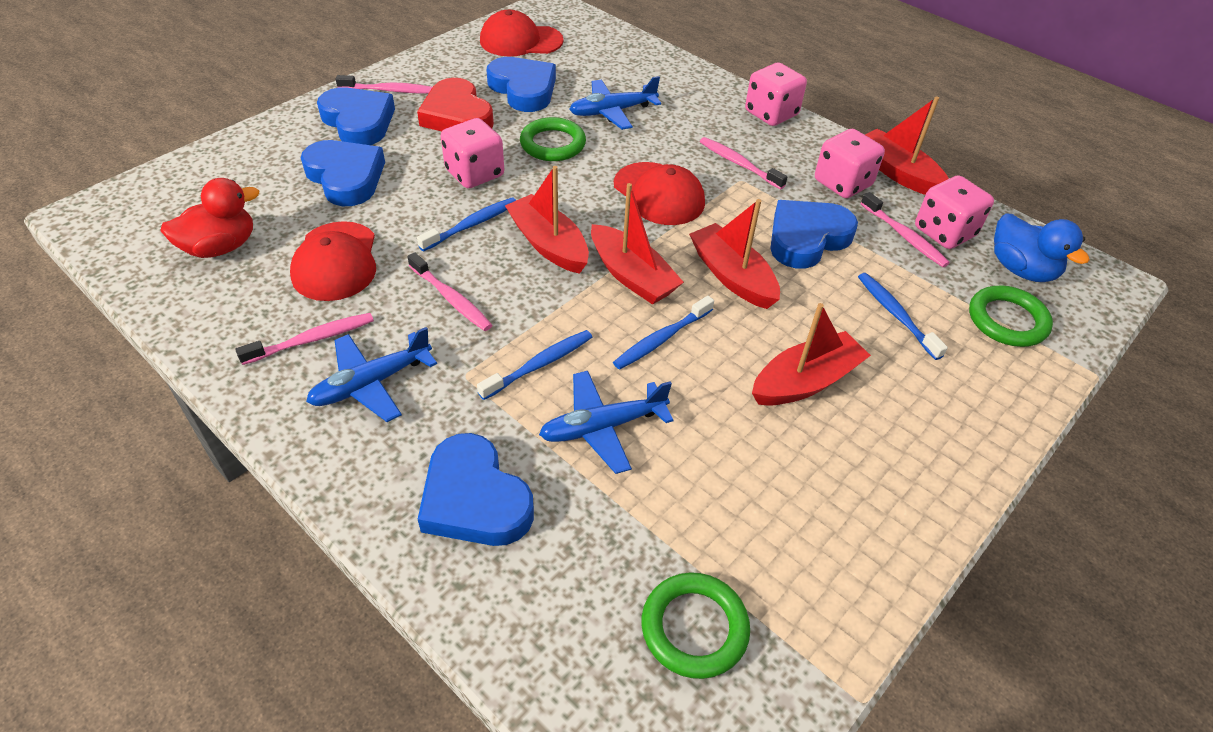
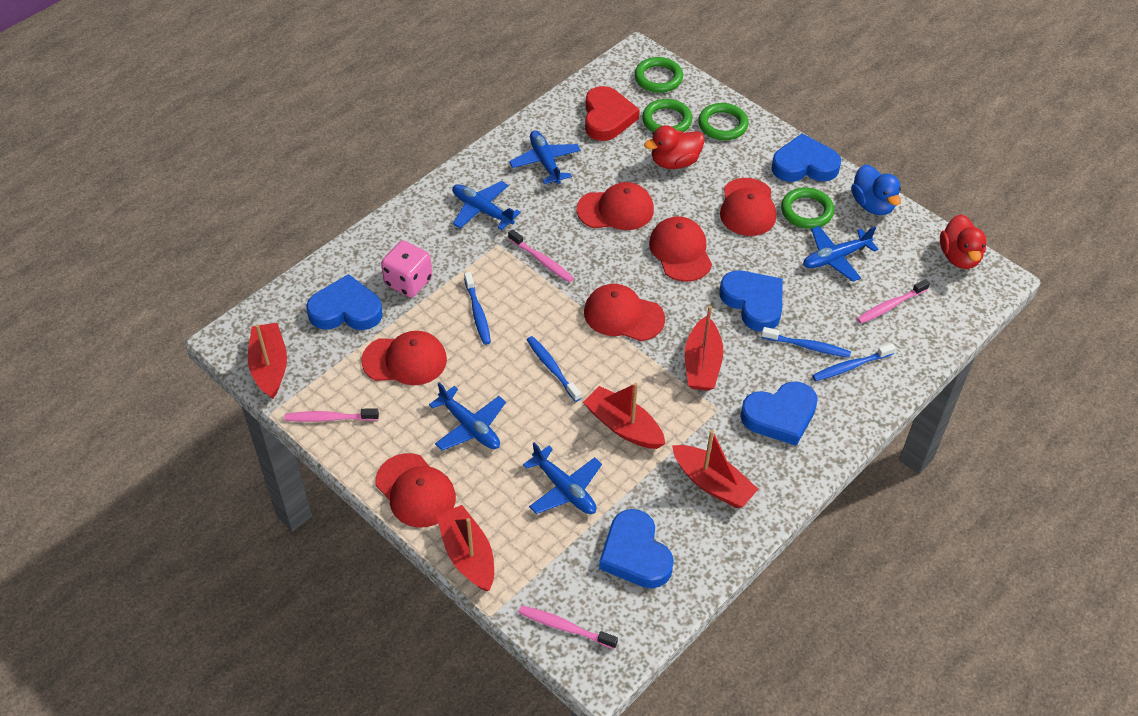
blue plane: [306,327,437,422] [539,371,674,474] [569,76,661,130] = 3 -> [429,382,506,451] [452,181,521,230] [509,130,581,184] [523,442,602,514] [803,226,878,282] = 5
green ring: [520,117,586,161] [641,572,750,679] [969,285,1053,347] = 3 -> [634,57,683,93] [642,99,692,132] [698,103,749,140] [781,187,834,229] = 4
pink dice: [441,118,504,188] [745,62,807,126] [815,129,885,198] [915,175,994,249] = 4 -> [381,240,432,297] = 1
pink toothbrush: [235,313,374,365] [335,75,432,93] [407,252,492,331] [700,137,787,189] [861,192,950,267] = 5 -> [284,409,379,422] [508,229,574,283] [518,605,618,649] [857,279,930,324] = 4
red cap: [290,221,376,301] [480,10,563,56] [614,162,705,225] = 3 -> [361,331,447,385] [375,453,456,528] [577,182,654,230] [584,284,665,341] [649,216,712,282] [720,178,776,236] = 6
red duck: [160,178,259,258] = 1 -> [644,125,705,169] [940,214,986,269] = 2

